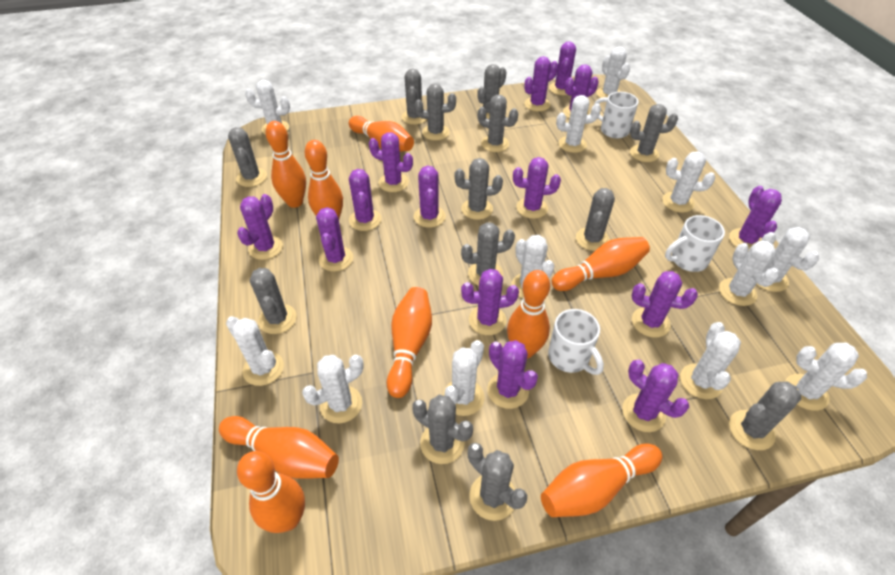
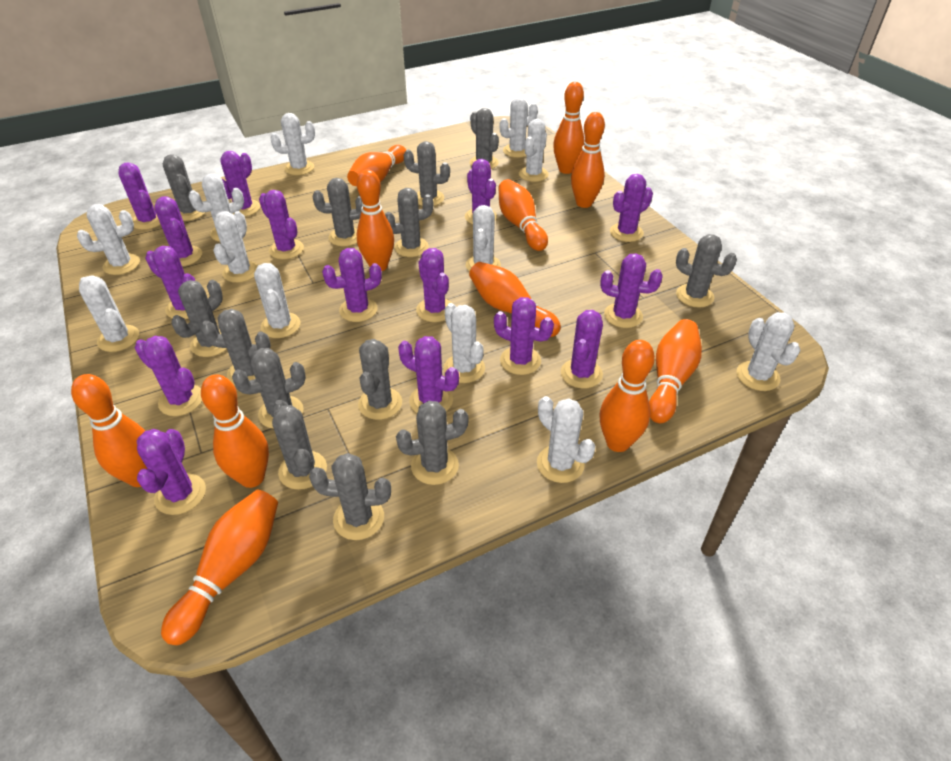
orange bowling pin: [219,416,339,479] [237,451,305,533] [266,121,306,208] [305,140,343,219] [349,116,414,152] [387,287,432,398] [507,270,550,359] [541,444,662,517] [551,237,650,291] = 9 -> [71,374,147,487] [161,490,278,645] [201,375,269,488] [347,145,406,186] [357,169,394,271] [469,262,561,337] [499,179,548,251] [553,82,585,174] [571,112,605,208] [600,340,655,452] [649,319,702,423] = 11
purple cactus: [237,194,283,260] [316,207,353,272] [349,169,381,231] [369,132,413,192] [414,166,446,228] [461,269,519,335] [487,340,538,409] [513,157,561,219] [524,56,558,112] [549,41,576,95] [563,64,599,119] [622,359,689,432] [632,271,698,338] [729,186,782,249] = 14 -> [118,162,161,230] [135,336,202,416] [137,429,206,515] [145,246,195,319] [154,196,202,266] [220,151,260,217] [259,190,304,260] [322,248,382,322] [398,336,459,413] [416,248,451,322] [465,159,497,224] [494,297,554,375] [561,310,603,388] [600,253,663,328] [610,174,653,242] = 15
white mug: [548,309,604,375] [593,92,639,138] [665,215,725,272] = 3 -> none = 0

